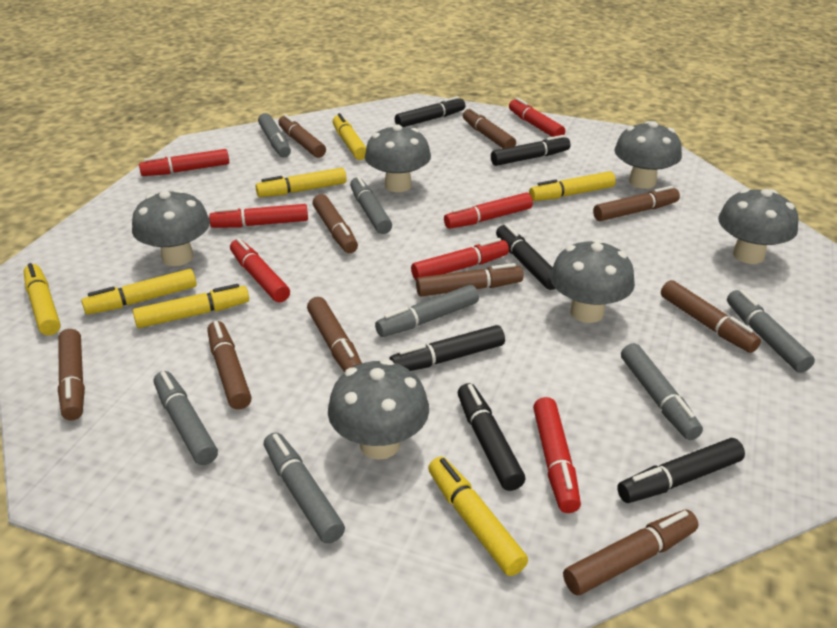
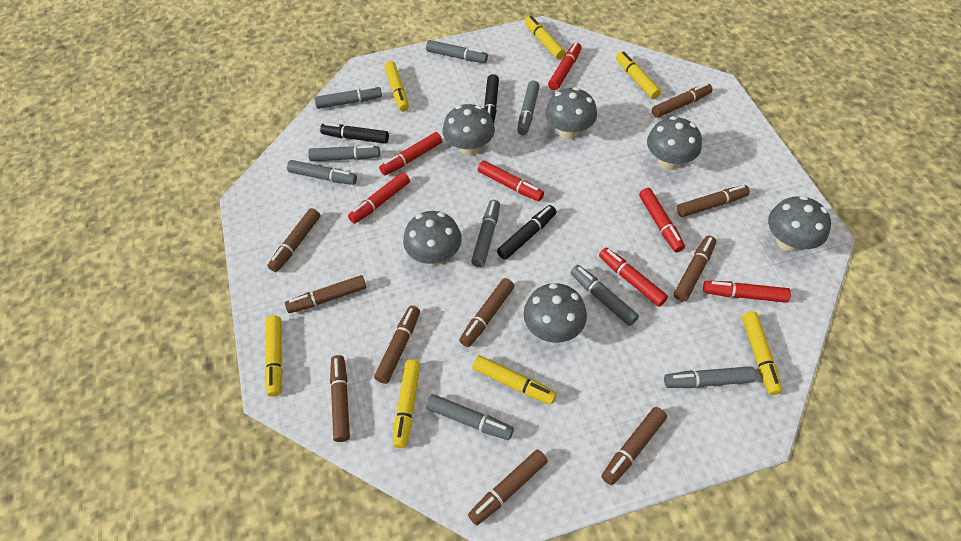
black marker: [390,325,505,371] [395,96,465,127] [458,383,525,491] [491,135,570,166] [496,224,555,290] [617,438,745,503] = 6 -> [320,123,389,144] [484,74,499,123] [497,205,556,260] = 3
grey marker: [154,371,218,465] [258,113,291,157] [264,432,345,544] [350,176,392,234] [375,285,479,337] [621,343,703,440] [727,290,815,373] = 7 -> [287,160,357,185] [308,145,380,161] [314,86,382,109] [426,40,488,63] [426,394,514,440] [471,200,500,267] [517,81,540,135] [570,265,639,326] [664,366,756,388] = 9

